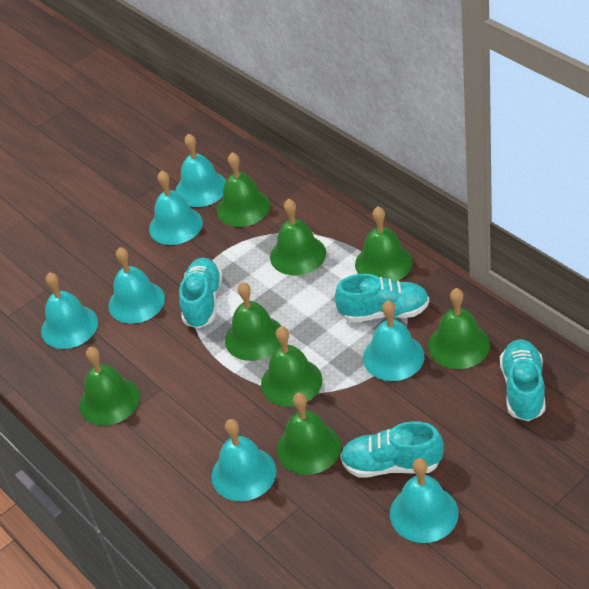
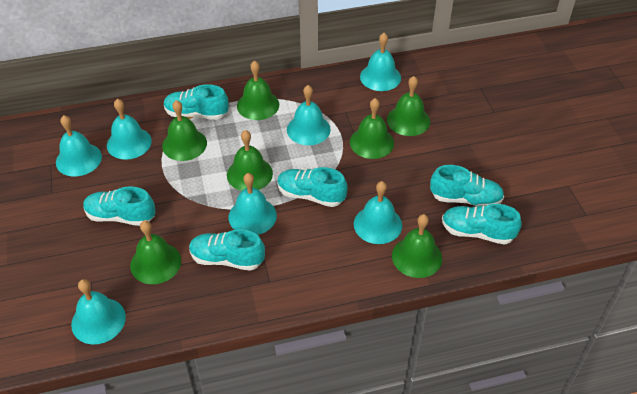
green bell: [79,347,140,426] [217,152,270,227] [225,282,282,361] [261,327,322,407] [270,199,326,275] [277,393,341,475] [355,206,413,282] [428,288,490,369] = 8 -> [130,220,181,284] [162,100,207,161] [227,130,273,191] [237,60,279,120] [350,98,394,159] [387,76,430,136] [392,214,442,278] = 7
turquoise shoe: [179,258,222,328] [335,274,429,322] [340,421,444,478] [500,339,545,421] = 4 -> [83,186,155,226] [164,84,229,120] [189,229,265,271] [277,167,348,207] [430,165,504,206] [442,204,522,244] = 6

